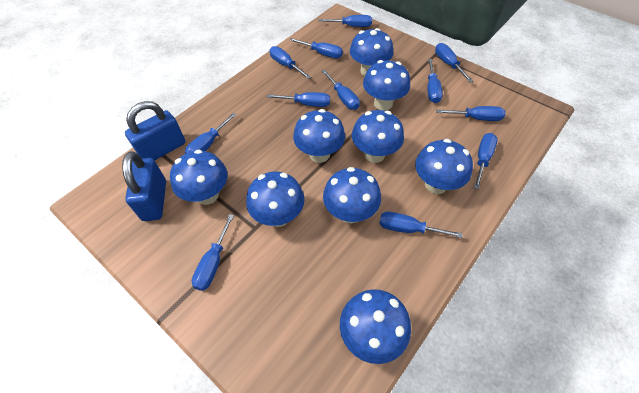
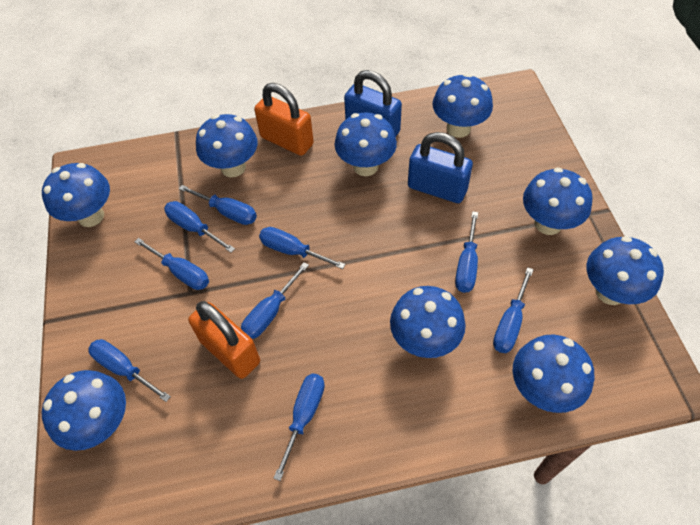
blue screwdriver: [185,112,237,154] [192,214,234,291] [267,92,330,107] [269,46,311,79] [290,38,343,58] [318,15,372,27] [322,70,360,110] [379,212,463,238] [427,59,443,103] [435,43,473,82] [436,106,506,121] [474,133,498,190] = 12 -> [88,339,171,402] [135,238,209,290] [164,201,235,253] [179,185,257,225] [241,262,309,339] [259,227,346,269] [273,374,325,481] [455,211,478,293] [493,267,534,353] = 9
orange padlock: none = 0 -> [188,301,260,379] [254,83,314,156] = 2

